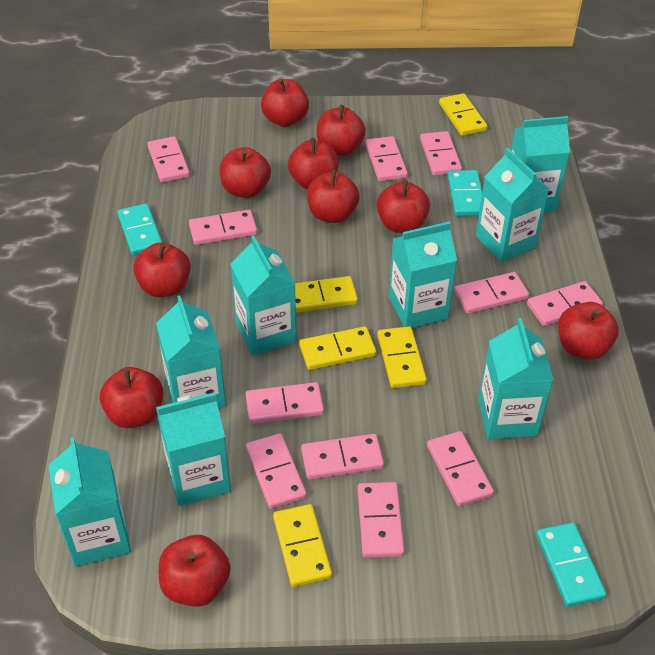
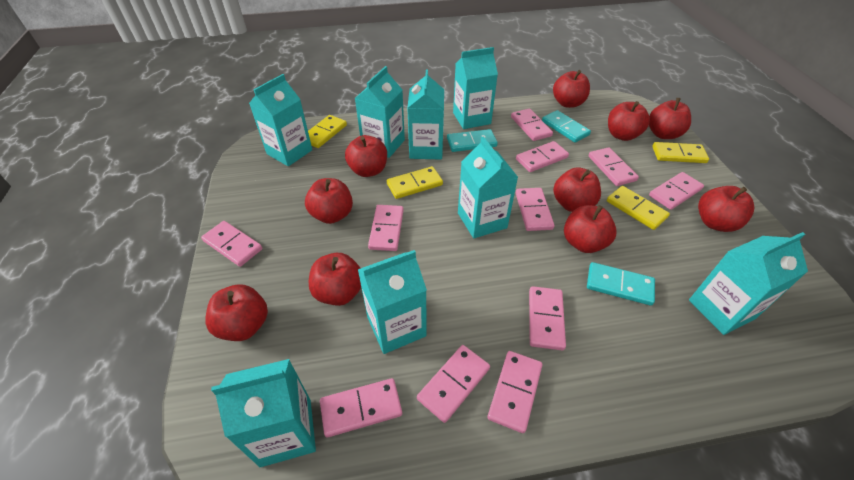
yellow domino: [273,504,332,587] [295,276,358,313] [299,326,376,370] [377,326,427,388] [439,93,487,136] = 5 -> [308,115,347,148] [387,166,443,199] [607,186,670,230] [652,142,709,163] = 4

